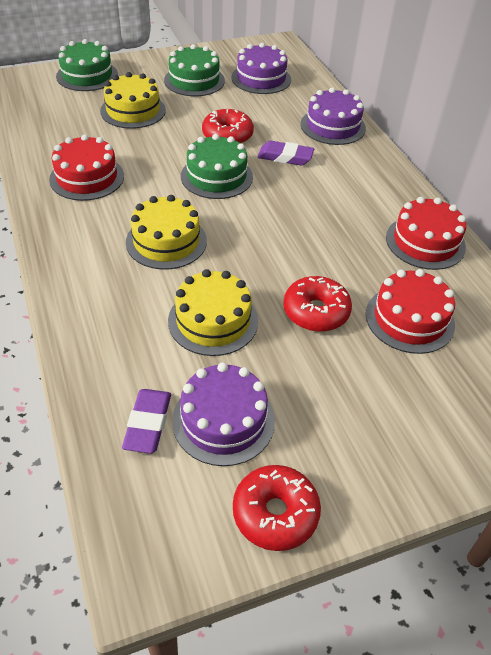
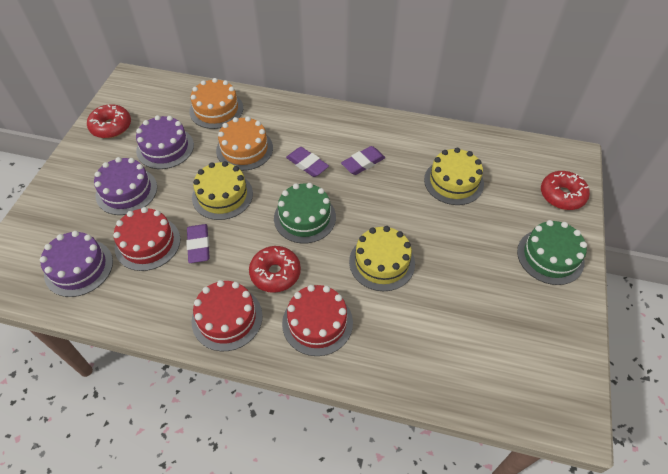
green cake: [56,39,118,91] [164,44,225,96] [181,134,253,199] = 3 -> [274,183,336,243] [517,220,587,285] = 2
orange cake: none = 0 -> [189,78,243,129] [216,116,273,171] = 2
purple eraser: [122,389,171,454] [257,141,314,166] = 2 -> [186,224,210,263] [286,147,329,177] [341,146,385,175] = 3

